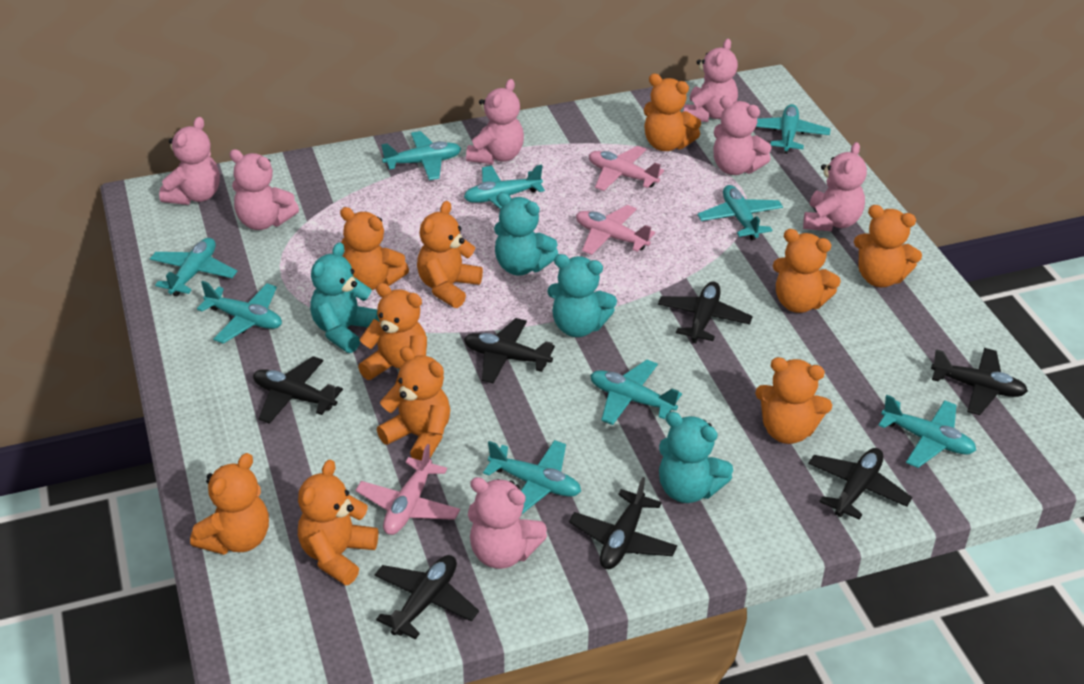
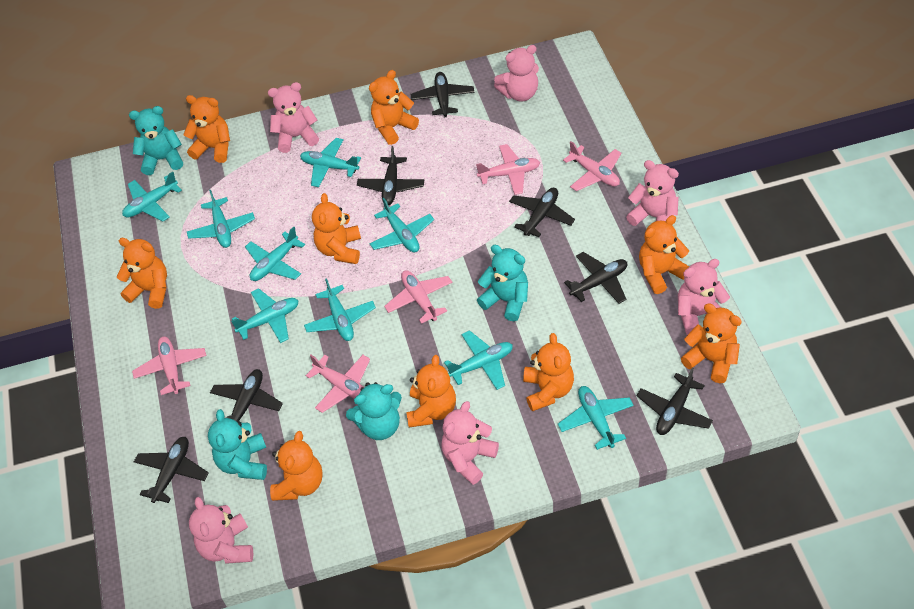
orange teddy bear: [190,453,269,555] [298,460,378,586] [340,207,409,290] [358,283,427,384] [377,347,450,461] [417,201,483,308] [644,74,701,151] [755,357,832,444] [773,229,841,313] [854,205,922,287] = 10 -> [117,238,167,309] [183,95,230,163] [270,431,323,501] [312,193,361,264] [369,70,419,145] [406,355,456,428] [523,333,574,411] [639,215,689,294] [681,303,742,383] = 9
pink plane: [355,444,460,535] [576,205,655,255] [589,146,664,191] = 3 -> [132,337,207,395] [306,355,370,413] [384,270,452,324] [476,144,540,195] [563,141,622,191] = 5
pink teddy bear: [159,117,220,205] [229,149,299,230] [466,79,524,164] [468,477,547,569] [683,39,738,122] [713,96,772,175] [803,142,867,231] = 7 -> [189,497,253,564] [268,82,319,153] [441,401,499,485] [494,45,539,102] [626,160,679,226] [678,259,730,335] = 6

